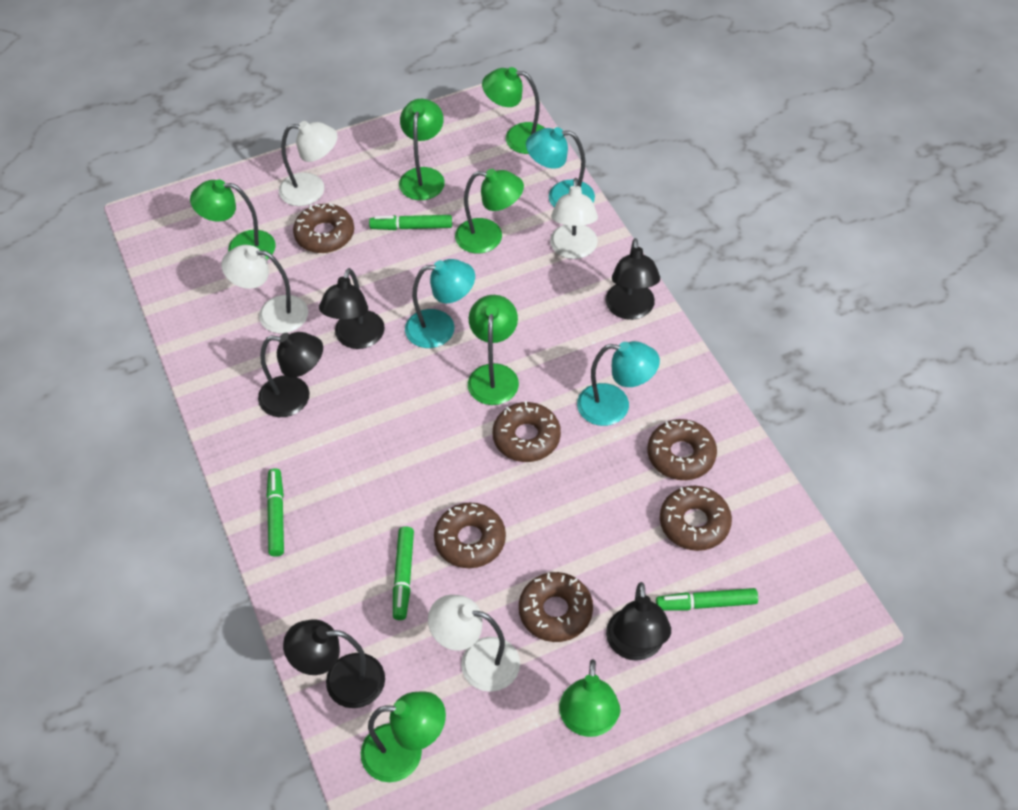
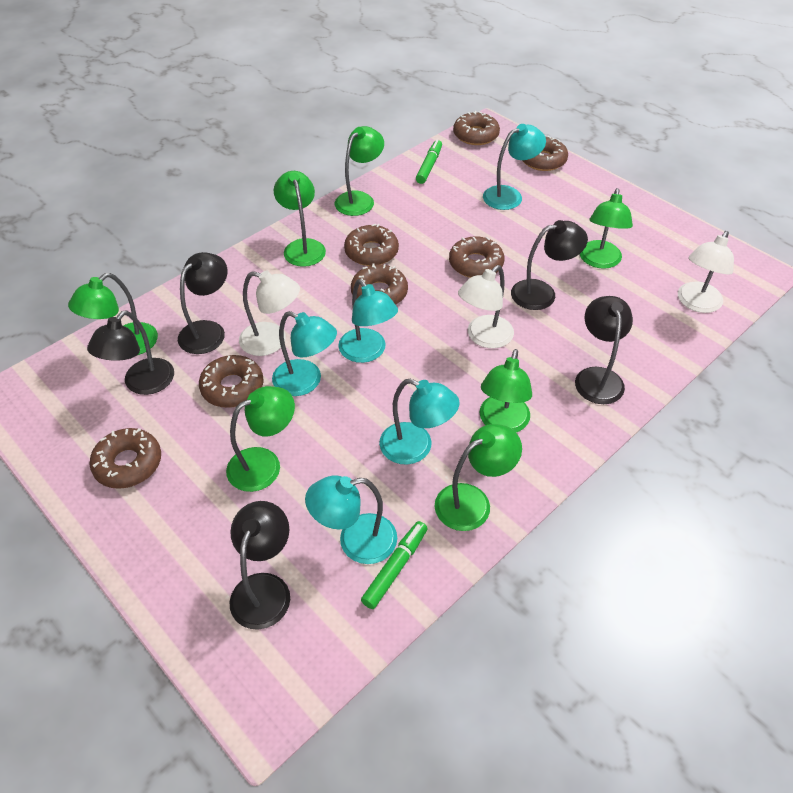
brown donut: [293,204,354,253] [434,502,506,568] [493,401,561,462] [519,572,593,642] [648,419,717,480] [660,486,732,551] = 6 -> [89,428,161,489] [199,355,264,408] [344,224,399,266] [351,263,408,305] [449,236,505,278] [453,111,500,145] [522,136,568,171] = 7
green marker: [266,468,284,557] [369,215,452,230] [393,526,414,620] [656,588,758,610] = 4 -> [361,521,428,609] [416,139,442,184] = 2
turquoise lamp: [405,259,475,348] [526,127,595,207] [577,341,660,426] = 3 -> [272,311,337,396] [305,475,397,564] [339,279,398,363] [379,379,460,465] [483,124,546,210] = 5
white lamp: [221,245,308,333] [279,121,338,206] [428,595,520,692] [550,178,598,259] = 4 -> [239,271,300,356] [458,265,514,348] [678,231,734,313] = 3

